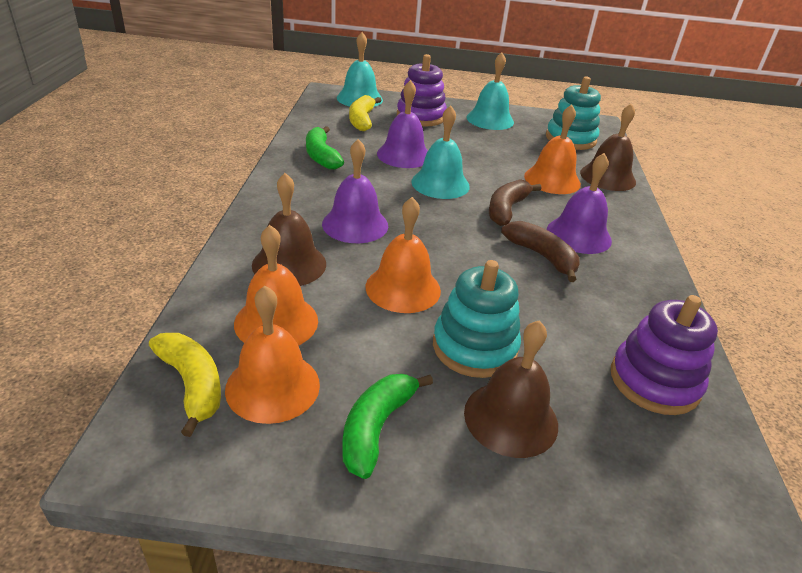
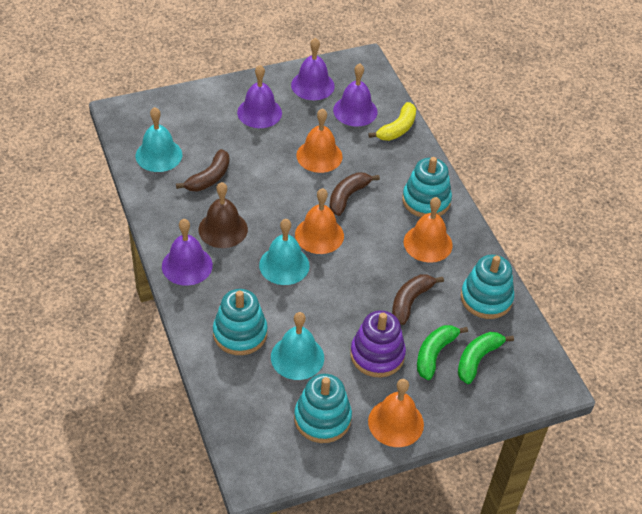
brown banana: [489,179,542,226] [501,221,579,282] = 2 -> [176,149,229,192] [329,172,380,216] [392,274,444,325] = 3
brown bell: [252,173,326,286] [464,320,558,458] [580,103,636,191] = 3 -> [198,182,248,248] = 1
purple bell: [322,139,388,243] [377,80,428,168] [547,153,612,254] = 3 -> [162,219,213,286] [237,65,282,128] [291,38,335,100] [333,64,378,127] = 4
purple stacking toy: [397,54,447,126] [611,295,718,415] = 2 -> [350,310,406,377] = 1
turquoise stacking toy: [433,260,521,378] [546,76,601,150] = 2 -> [213,289,268,355] [294,374,352,443] [402,157,452,217] [461,255,514,319] = 4
yellow banana: [149,333,221,437] [349,95,382,131] = 2 -> [368,102,416,141] = 1

